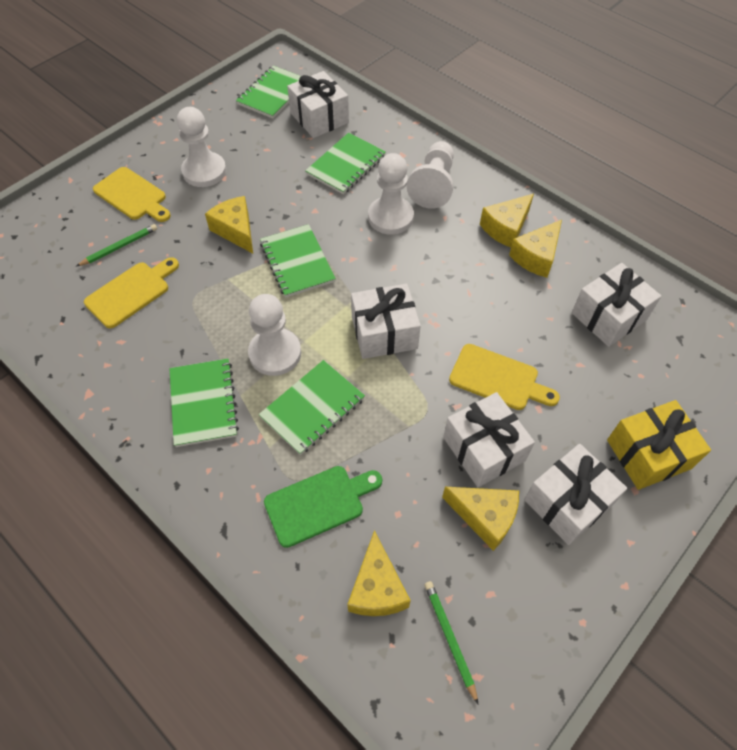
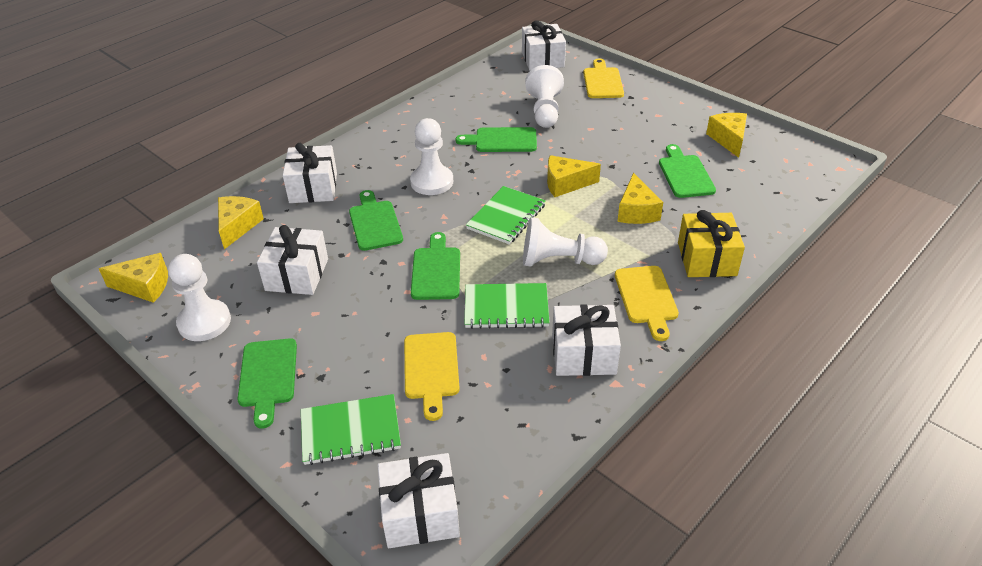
green cutting board: [264,466,382,548] = 1 -> [238,338,297,429] [349,190,403,251] [411,232,460,300] [455,127,537,152] [659,144,716,198] = 5
green notebook: [170,359,239,447] [236,66,301,119] [259,360,365,455] [260,224,336,298] [305,133,386,194] = 5 -> [301,394,401,465] [465,283,550,329] [466,186,546,244] = 3
green pencil: [76,224,157,267] [424,581,478,704] = 2 -> none = 0

